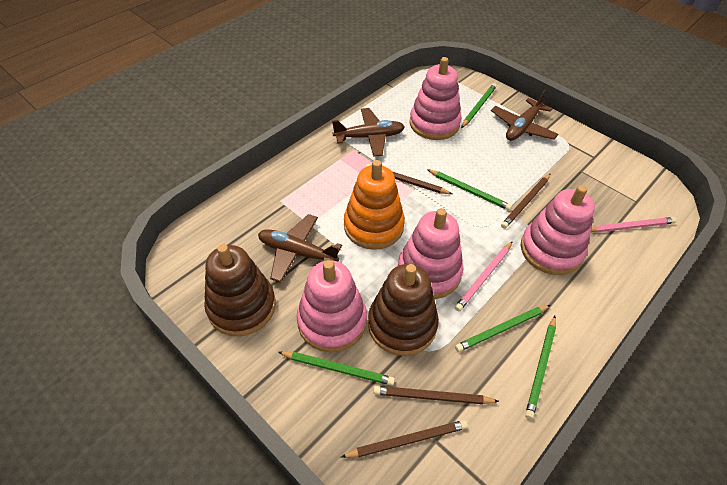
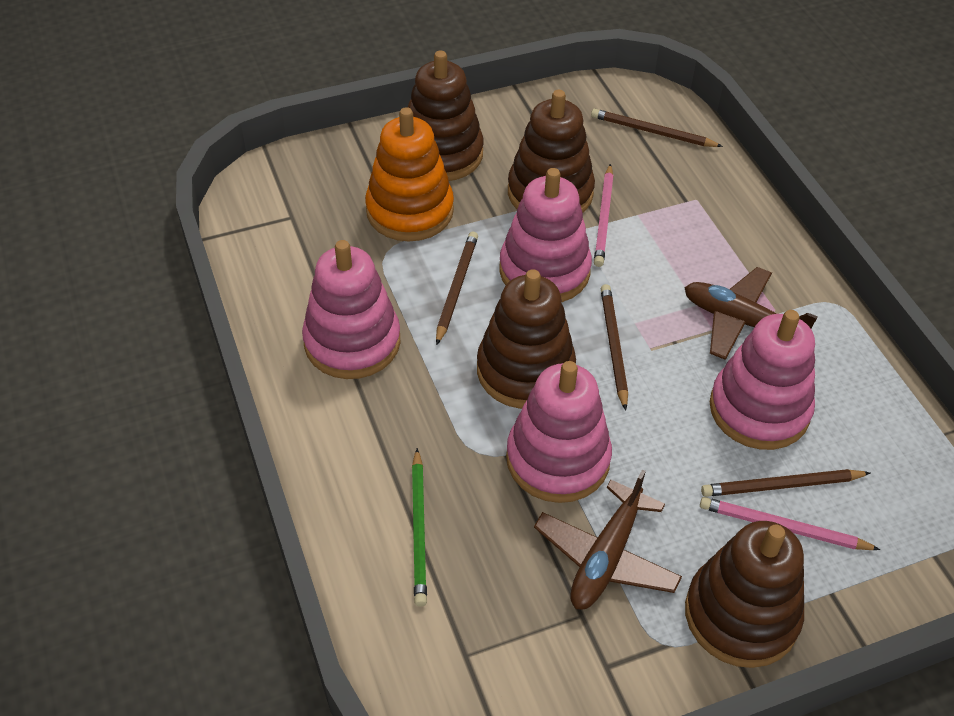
brown plane: [258,214,342,283] [332,108,405,157] [491,90,558,141] = 3 -> [534,469,682,610] [684,267,818,360] = 2
brown stacking toy: [204,244,276,336] [368,264,439,356] = 2 -> [408,50,484,181] [477,269,576,409] [508,90,595,212] [685,521,804,668] = 4
green pencil: [278,351,395,386] [427,169,512,211] [455,305,551,352] [461,83,497,128] [525,316,556,419] = 5 -> [412,448,427,607] = 1

